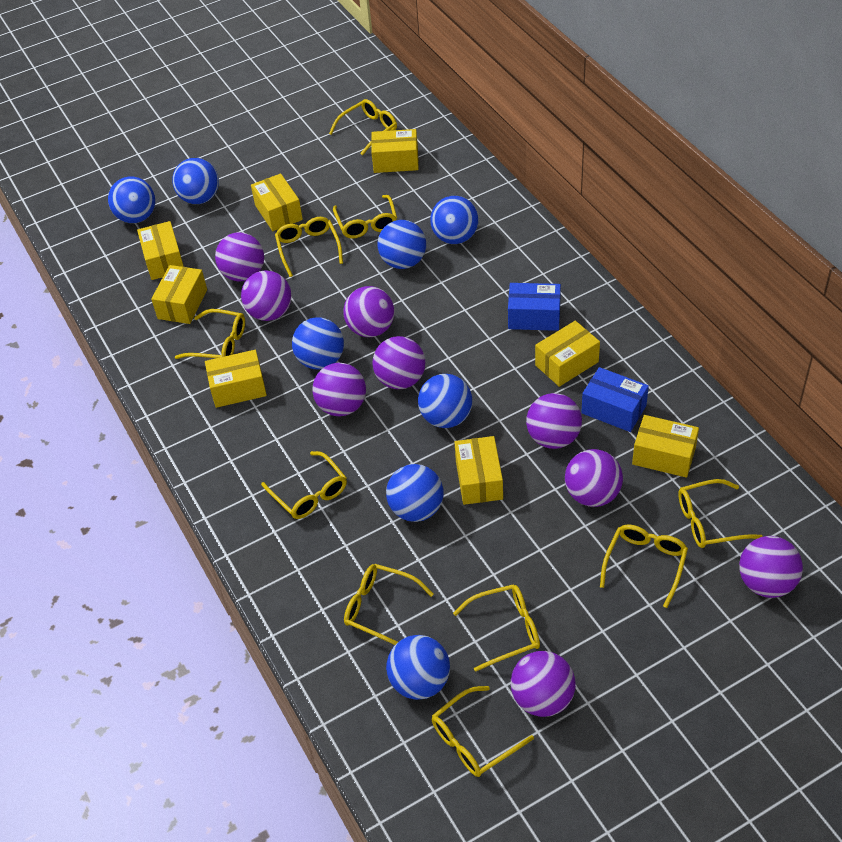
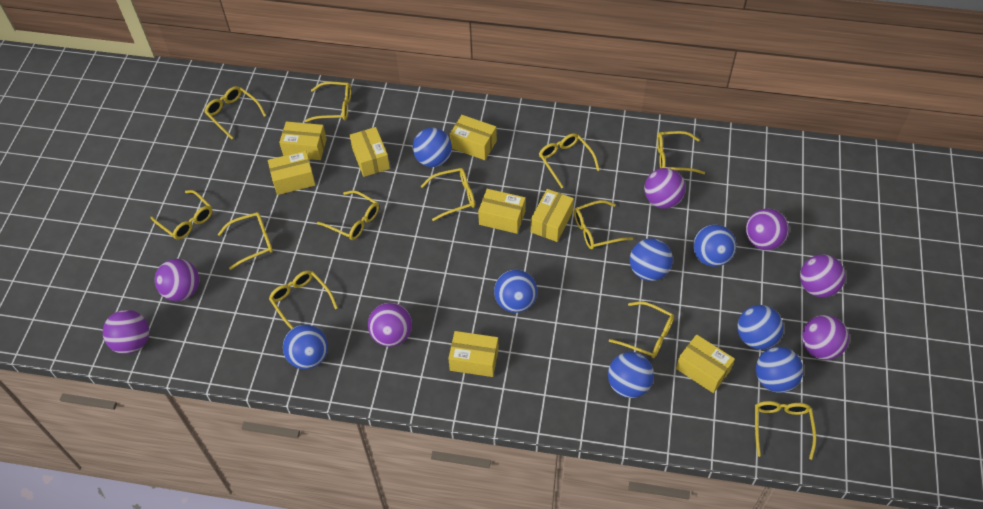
blue box: [508,283,561,331] [581,367,649,432] = 2 -> none = 0
purple ball: [215,232,264,282] [241,270,292,321] [312,363,366,416] [344,286,394,337] [372,336,425,389] [511,651,576,717] [526,393,582,449] [565,449,623,507] [739,536,803,598] = 9 -> [103,310,149,354] [155,259,199,301] [368,302,412,347] [644,168,686,209] [745,208,789,250] [800,254,845,298] [802,315,849,360] = 7
yellow glasses: [175,309,245,359] [261,451,347,519] [275,217,343,277] [329,99,397,156] [333,195,397,239] [344,564,434,645] [432,686,534,777] [453,584,540,672] [600,524,688,608] [678,479,763,548] = 10 -> [150,190,213,240] [204,86,266,139] [218,212,273,270] [269,270,338,329] [305,82,351,122] [317,190,379,240] [421,168,475,221] [539,133,600,189] [574,200,633,249] [609,301,674,358] [657,131,705,174] [755,401,817,460] = 12

